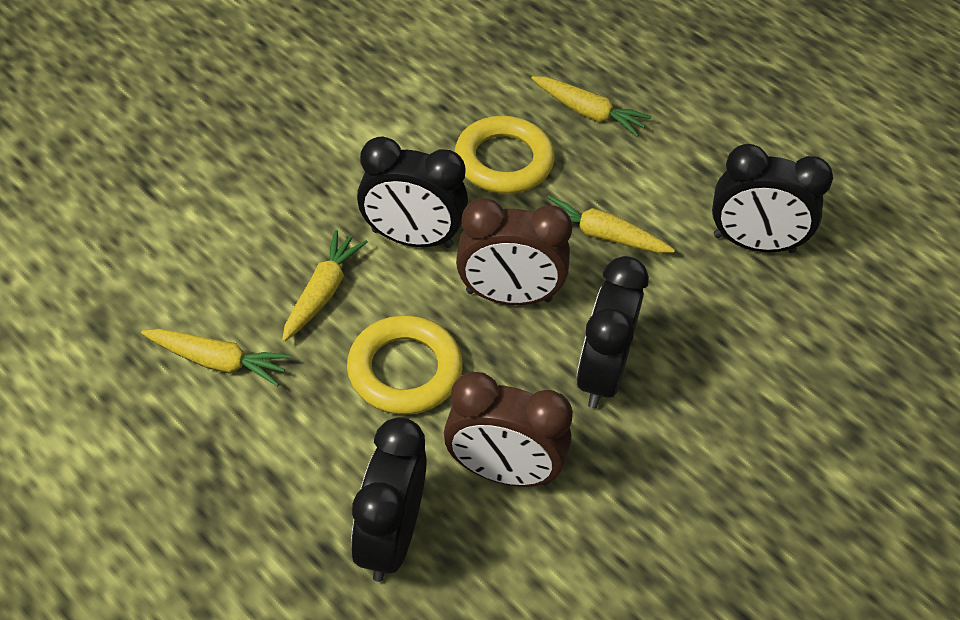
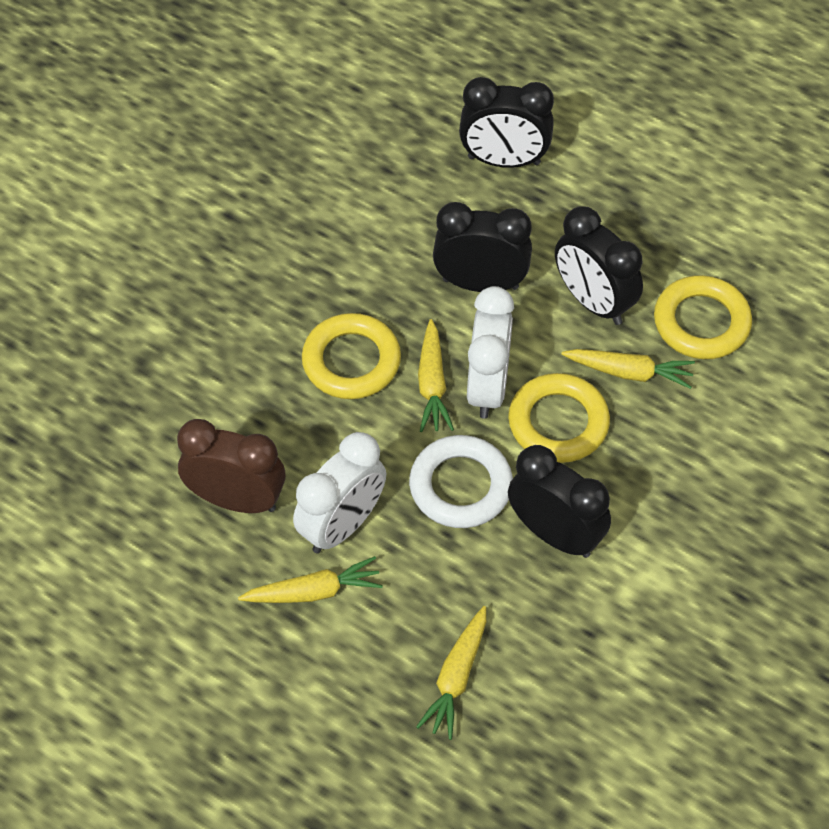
brown clock: [444,372,573,487] [456,198,573,305] = 2 -> [177,419,286,513] = 1
white clock: none = 0 -> [293,432,386,553] [467,286,514,419] = 2
white ring: none = 0 -> [409,435,513,528] = 1
yellow ring: [347,315,463,415] [455,116,555,194] = 2 -> [302,313,401,399] [508,373,610,463] [654,275,752,359] = 3

